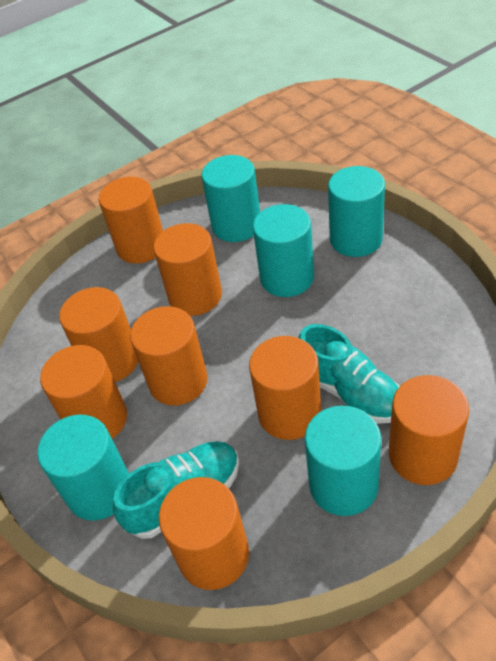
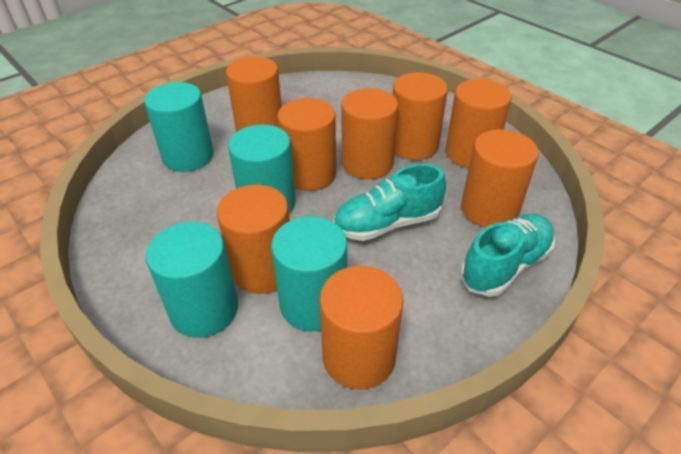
turquoise cylinder: [37,415,129,520] [202,155,260,242] [253,204,314,297] [305,406,381,516] [328,166,385,257] = 5 -> [144,82,214,172] [146,222,238,338] [228,124,296,214] [271,216,347,331] = 4

